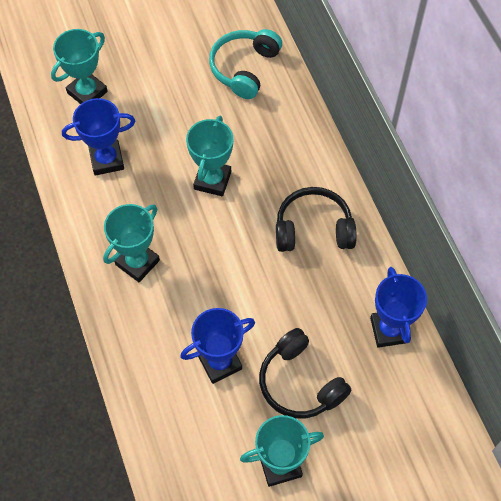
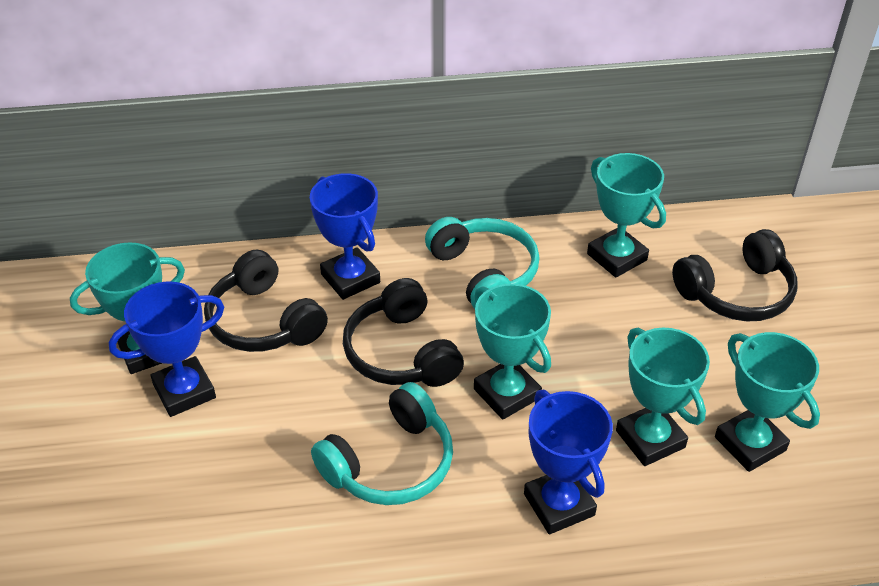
black headphones: [259,328,351,419] [276,187,357,252] = 2 -> [204,249,328,352] [343,278,464,387] [672,229,798,321] = 3
turquoise headphones: [209,29,282,99] = 1 -> [311,382,453,505] [425,217,540,309] = 2
turquoise trophy: [51,29,108,104] [103,204,160,282] [186,116,233,196] [240,415,324,487] = 4 -> [70,242,185,374] [474,284,551,420] [587,153,666,277] [616,328,710,466] [715,332,820,472] = 5

